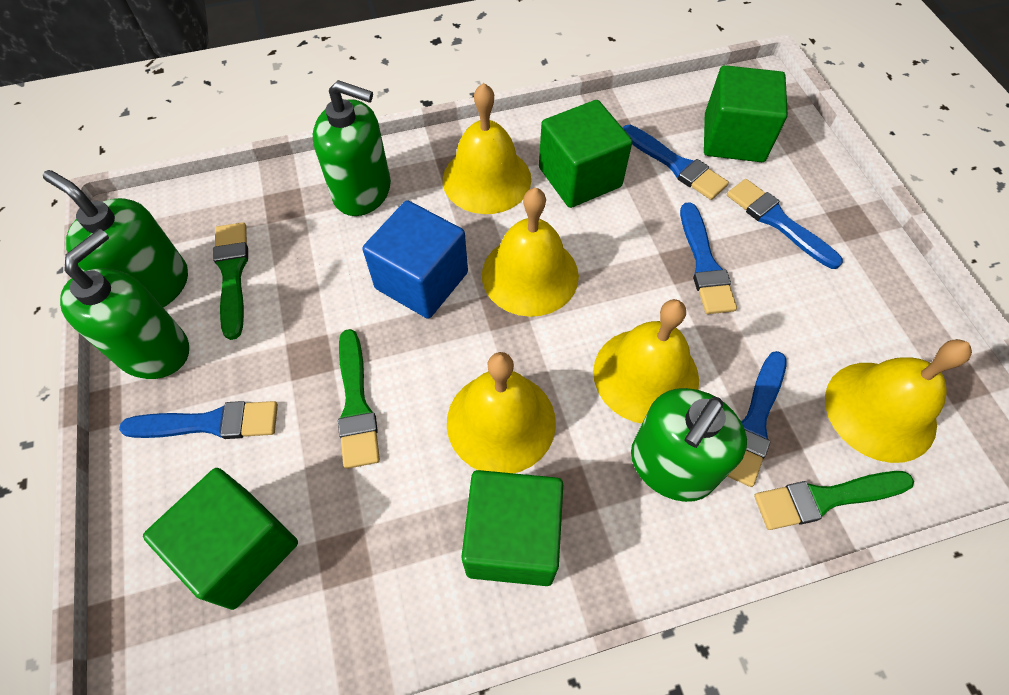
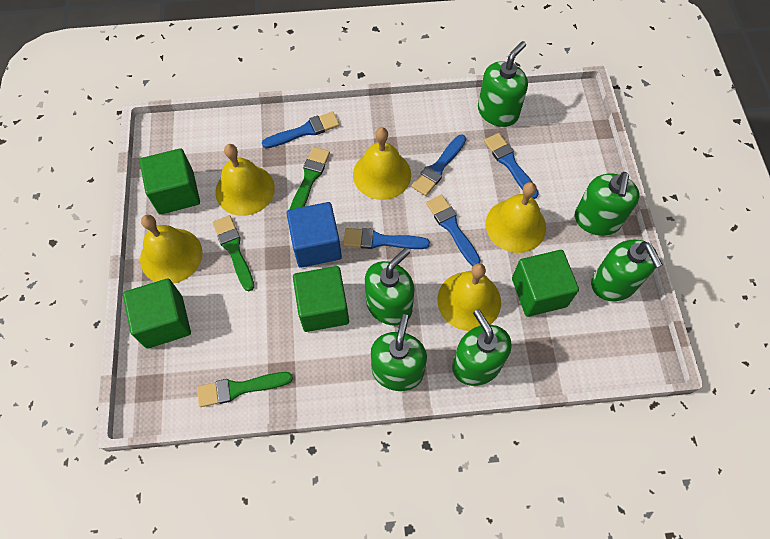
green soap dispenser: [43,170,188,307] [60,229,189,379] [313,80,391,216] [631,388,747,502] = 4 -> [365,248,414,326] [371,314,427,391] [452,309,512,386] [478,41,528,127] [575,172,640,236] [591,240,663,301] = 6

